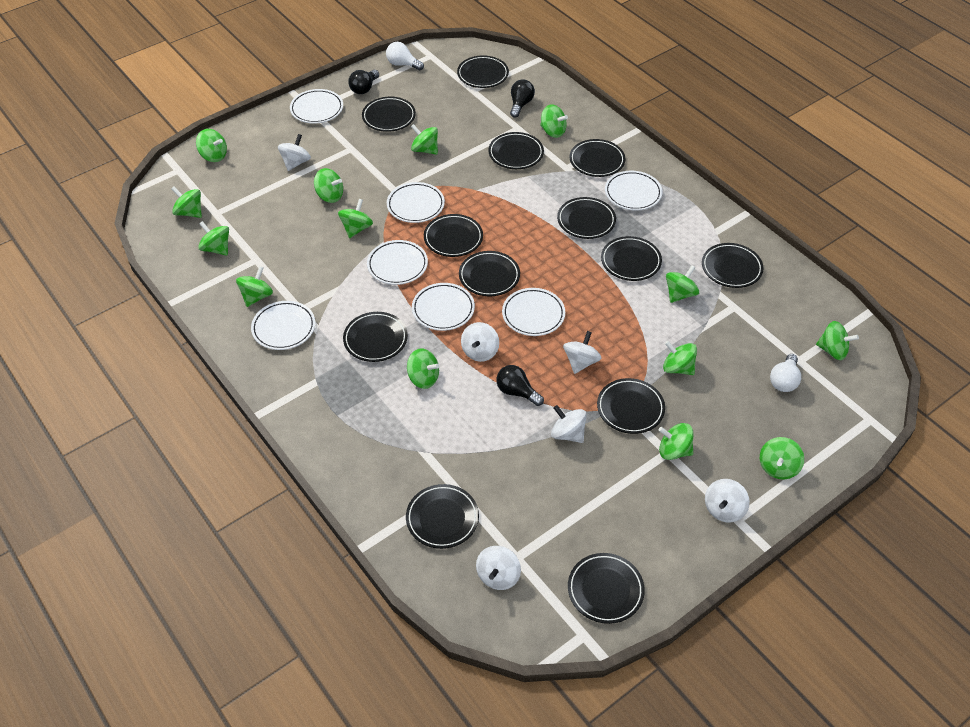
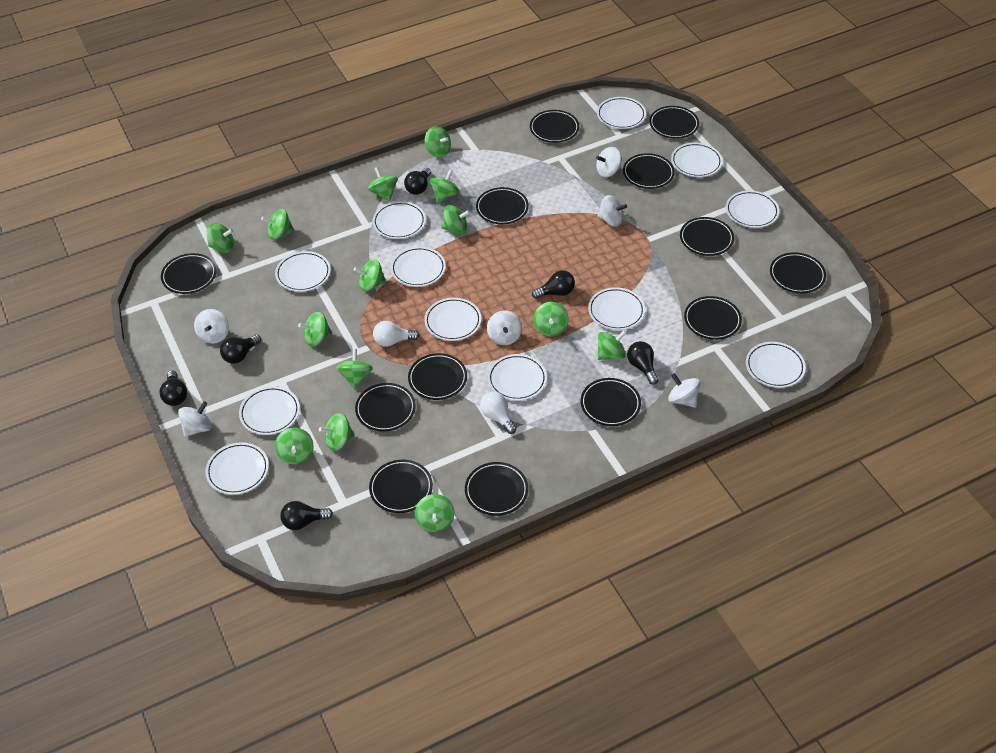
black light bulb: [349,70,379,94] [496,365,544,406] [510,80,535,118] = 3 -> [159,370,187,406] [220,335,261,364] [280,501,333,530] [404,168,431,195] [532,270,575,299] [627,341,659,385] = 6
white plate: [251,301,315,350] [290,89,343,124] [367,240,428,285] [387,182,445,223] [412,283,475,331] [502,288,565,336] [605,171,662,211] = 7 -> [206,442,269,495] [239,386,300,435] [275,251,331,292] [373,201,426,239] [391,247,446,287] [424,298,481,341] [488,354,547,401] [588,287,645,330] [597,97,646,129] [671,143,723,177] [726,191,779,228] [746,342,806,388] = 12

